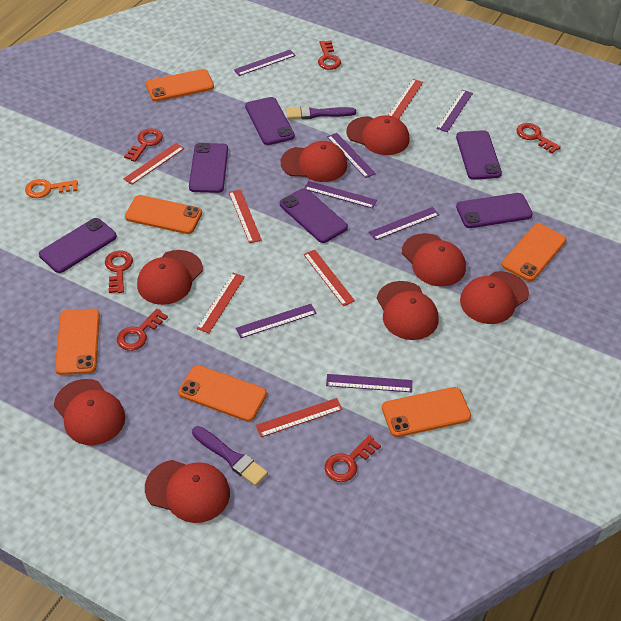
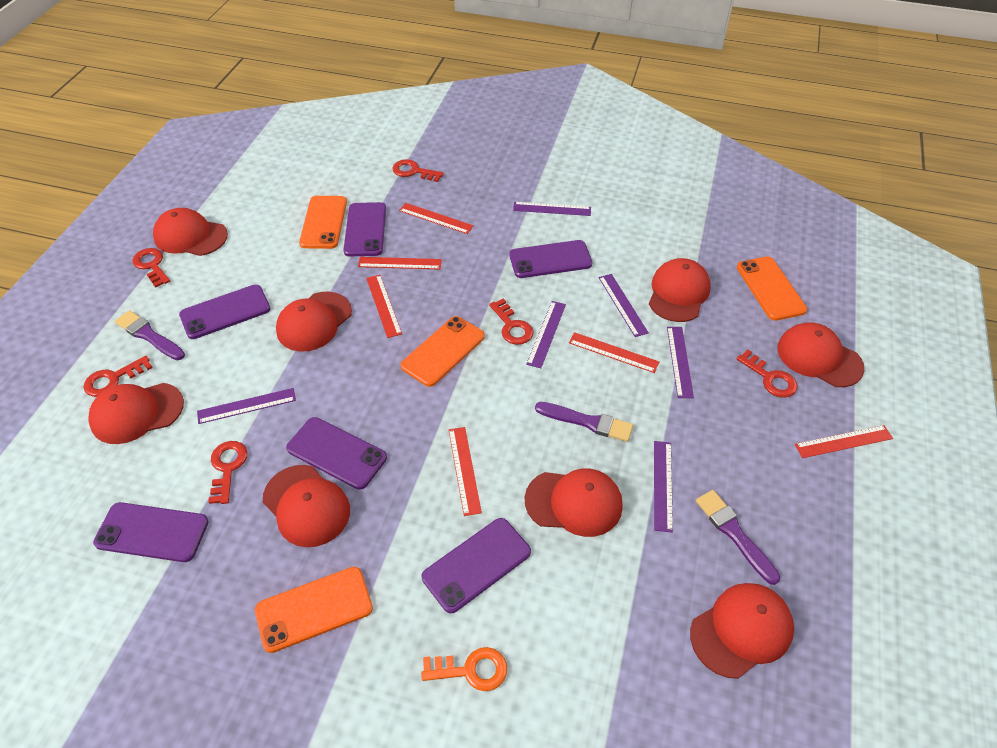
orange phone: [55,309,100,375] [125,195,202,234] [146,69,214,102] [178,365,267,421] [382,387,471,437] [502,224,566,281] = 6 -> [255,567,373,653] [299,196,347,249] [401,316,485,387] [737,257,807,321] = 4
purple brush: [192,426,268,486] [286,106,356,119] = 2 -> [115,310,185,360] [535,402,633,442] [696,490,780,585] = 3
purple ruler: [234,50,296,76] [236,304,317,338] [305,181,377,209] [326,374,412,392] [327,133,376,178] [369,207,439,240] [437,90,473,132] = 7 -> [197,388,296,424] [513,202,591,216] [526,301,566,368] [599,274,649,337] [654,441,673,533] [667,327,694,398] = 6

